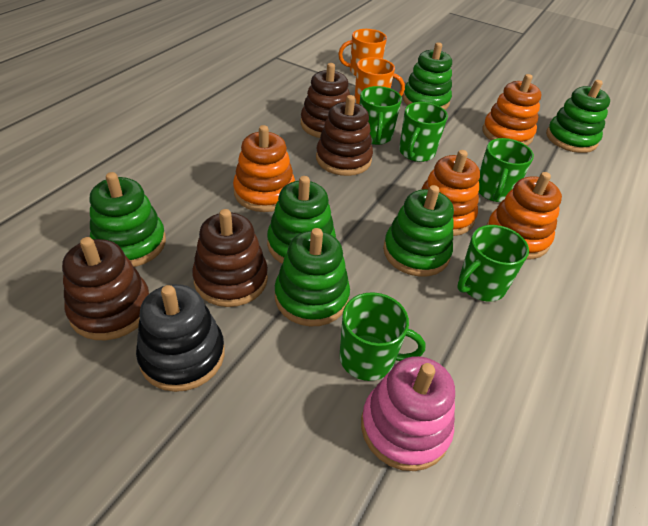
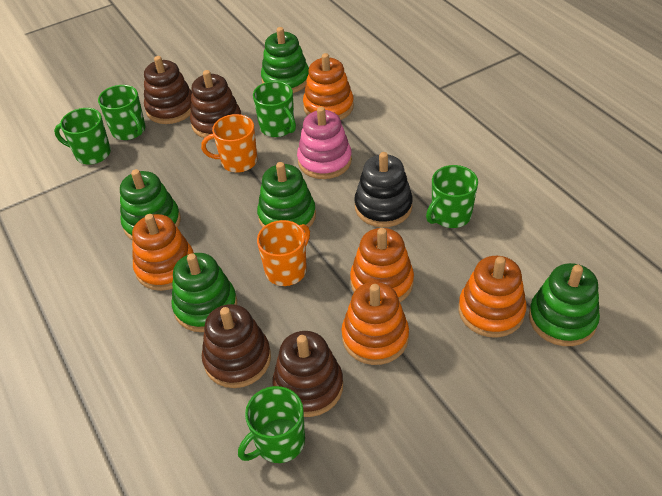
green stacking toy: [90,172,166,267] [267,176,336,264] [275,228,350,326] [383,185,454,277] [403,42,452,110] [546,80,610,153] = 6 -> [120,169,181,241] [171,253,237,332] [257,162,316,232] [261,27,309,93] [529,263,600,346] = 5
orange stacking toy: [233,125,295,212] [421,150,480,236] [482,74,541,146] [487,172,562,260] = 4 -> [132,214,194,291] [303,53,354,120] [341,282,409,365] [350,228,414,302] [458,256,527,338] = 5

